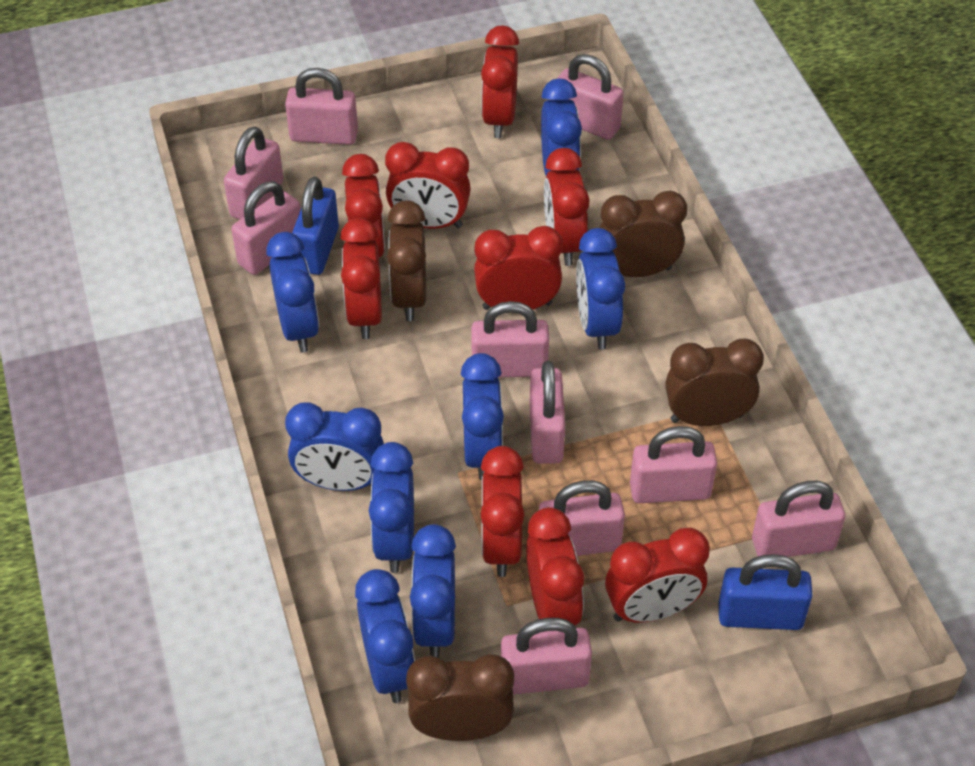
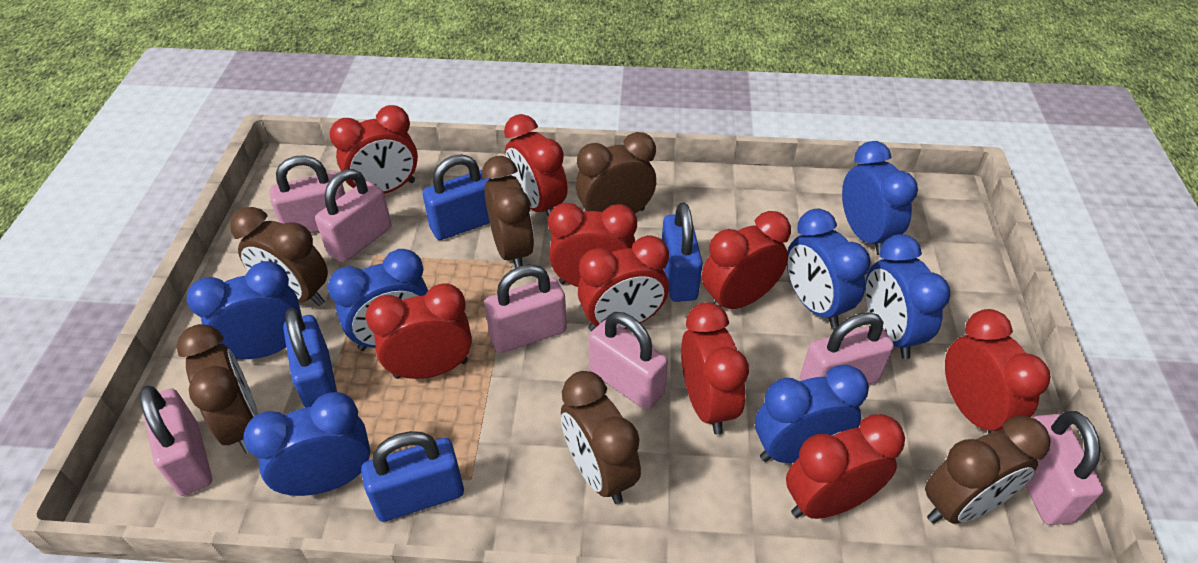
blue clock: [266,232,319,353] [285,402,384,491] [355,569,415,703] [369,442,414,573] [410,524,456,658] [461,353,504,480] [541,79,582,176] [576,228,625,350] = 8 -> [187,261,302,360] [243,392,370,496] [328,249,428,351] [755,365,869,463] [787,209,870,328] [842,141,918,255] [865,234,950,359] = 7
blue padlock: [292,176,339,275] [718,554,813,630] = 2 -> [283,308,337,408] [361,431,464,522] [423,154,491,240] [662,202,703,302] = 4
brown clock: [387,201,426,321] [406,654,514,741] [600,191,687,277] [665,339,764,426] = 4 -> [177,324,258,453] [230,207,328,306] [482,156,534,268] [561,371,641,504] [576,132,656,214] [925,416,1051,524] = 6
pink padlock: [224,127,284,219] [232,181,301,275] [285,68,358,145] [471,301,549,377] [501,618,592,695] [529,361,565,464] [539,480,625,556] [557,54,624,140] [630,426,717,503] [752,481,845,557] = 10 -> [139,385,212,496] [270,155,345,233] [315,169,392,263] [484,265,567,353] [589,312,668,410] [800,312,894,385] [1026,411,1104,525] = 7

